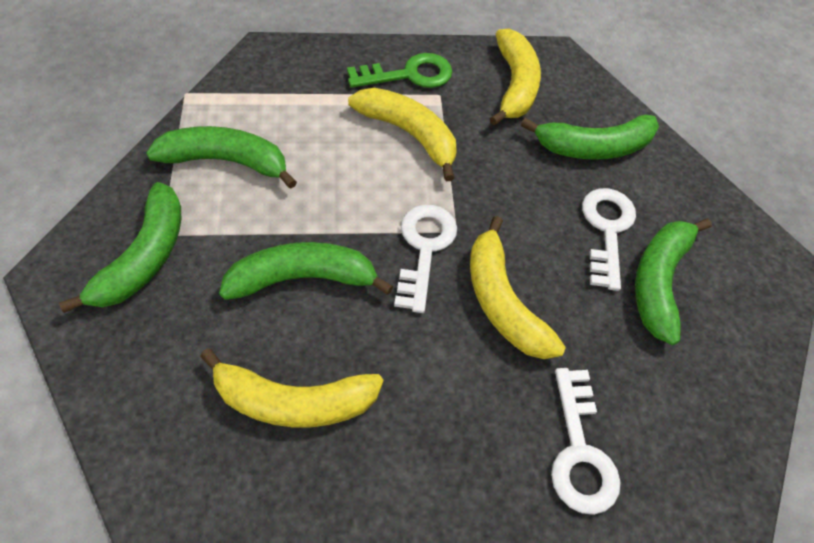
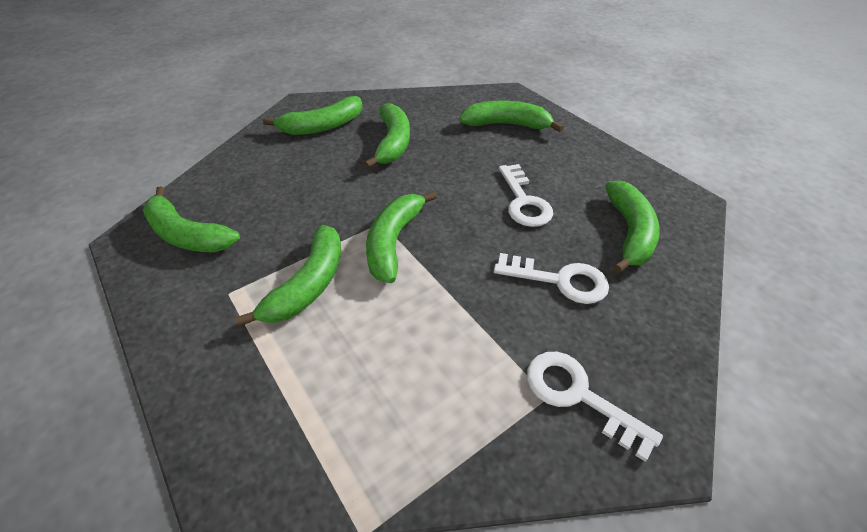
green banana: [59,182,181,313] [146,126,297,189] [219,242,393,300] [521,115,659,160] [635,218,712,345] = 5 -> [143,186,240,252] [235,225,341,327] [263,96,363,135] [364,103,410,169] [366,191,437,283] [459,101,564,132] [606,180,659,273] = 7
green key: [347,53,452,88] = 1 -> none = 0
yellow banana: [200,348,383,427] [348,88,457,181] [470,216,566,359] [490,29,541,125] = 4 -> none = 0

